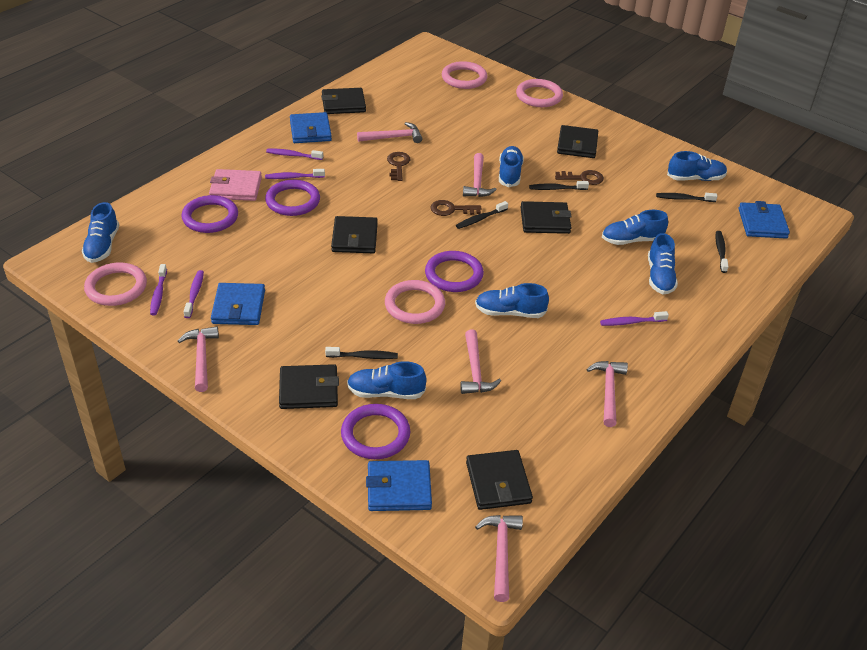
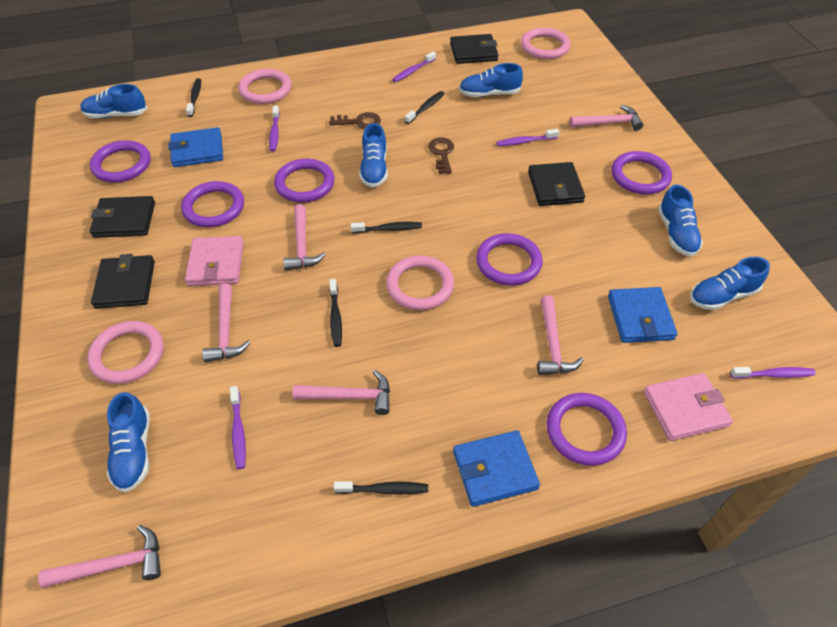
black wallet: [279,364,339,409] [321,88,366,114] [331,216,378,253] [466,450,533,510] [520,201,572,234] [557,125,598,158] = 6 -> [90,196,155,238] [91,254,155,309] [450,34,499,64] [528,162,585,206] = 4
blue shoe: [82,202,119,263] [347,361,426,399] [475,283,549,318] [499,146,524,187] [602,210,668,245] [648,233,678,295] [667,151,727,181] = 7 -> [80,84,147,118] [107,392,150,493] [359,123,388,187] [459,63,523,97] [658,185,703,257] [690,257,770,310] = 6
blue wallet: [211,283,265,325] [290,112,332,143] [366,460,432,511] [739,201,790,239] = 4 -> [168,127,223,167] [453,430,540,507] [608,287,677,343] = 3
brown key: [387,152,410,181] [430,200,482,216] [555,170,604,185] = 3 -> [329,112,381,129] [428,137,454,174] = 2
pink wallet: [209,169,262,201] = 1 -> [185,236,244,286] [644,373,733,441] = 2
purple ring: [181,195,238,233] [265,180,320,216] [341,404,410,459] [425,251,484,292] = 4 -> [90,140,151,183] [181,181,244,228] [274,159,334,202] [476,233,542,286] [547,393,627,466] [611,151,672,194] = 6

